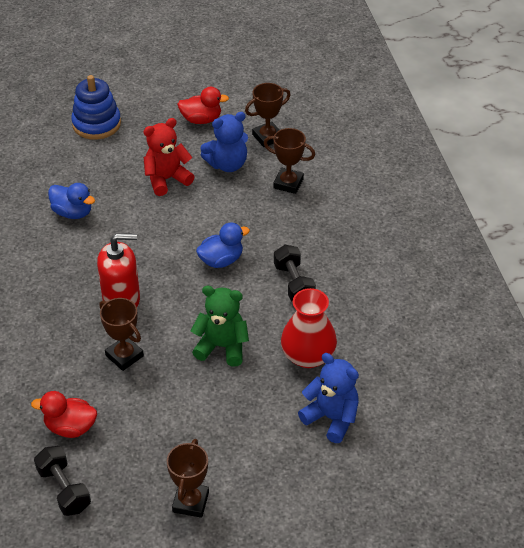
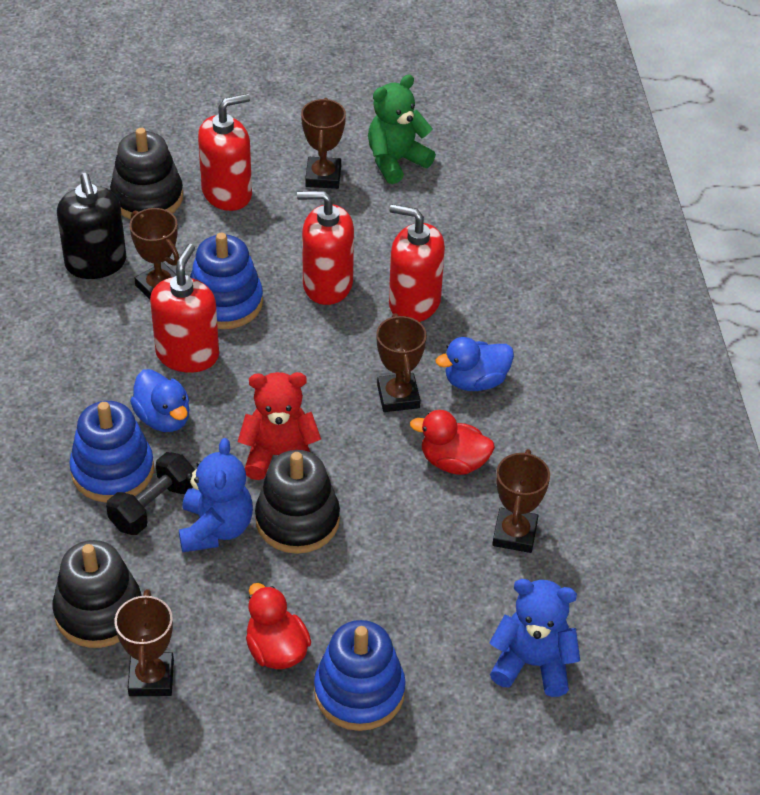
black dumbbell: [34,446,91,516] [274,245,316,302] = 2 -> [106,452,195,535] = 1
black soap dispenser: none = 0 -> [57,173,126,279] = 1
black stacking toy: none = 0 -> [53,540,141,648] [110,128,183,219] [255,450,340,554] = 3
blue stacking toy: [71,75,121,140] = 1 -> [69,401,154,503] [190,233,263,329] [314,620,406,731] = 3
brown trophy: [99,298,144,371] [167,439,209,518] [245,83,290,147] [264,128,315,194] = 4 -> [114,589,174,696] [129,208,179,299] [301,98,346,189] [376,313,427,412] [492,449,550,553] = 5
red soap dispenser: [97,233,140,307] = 1 -> [150,244,219,373] [198,93,252,211] [297,191,354,305] [389,204,445,322] = 4
red vase: [281,288,337,368] = 1 -> none = 0

